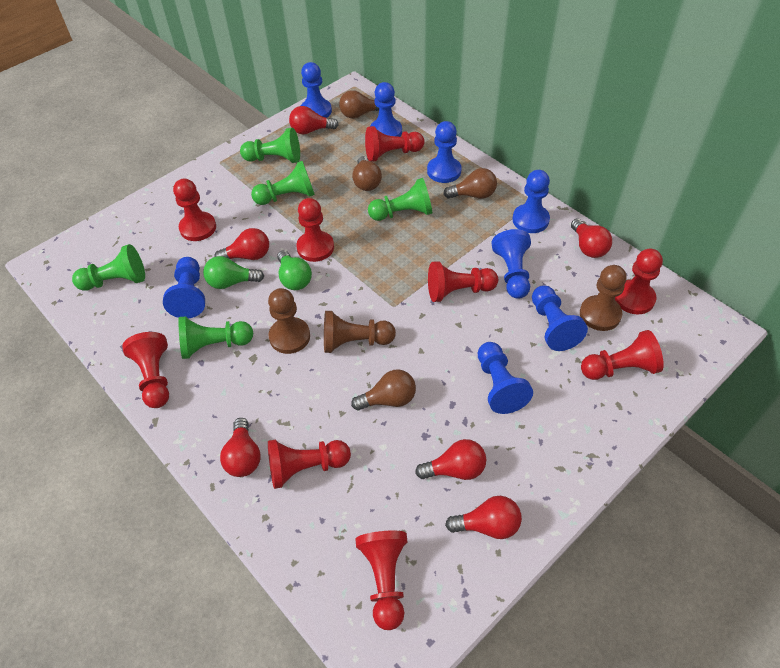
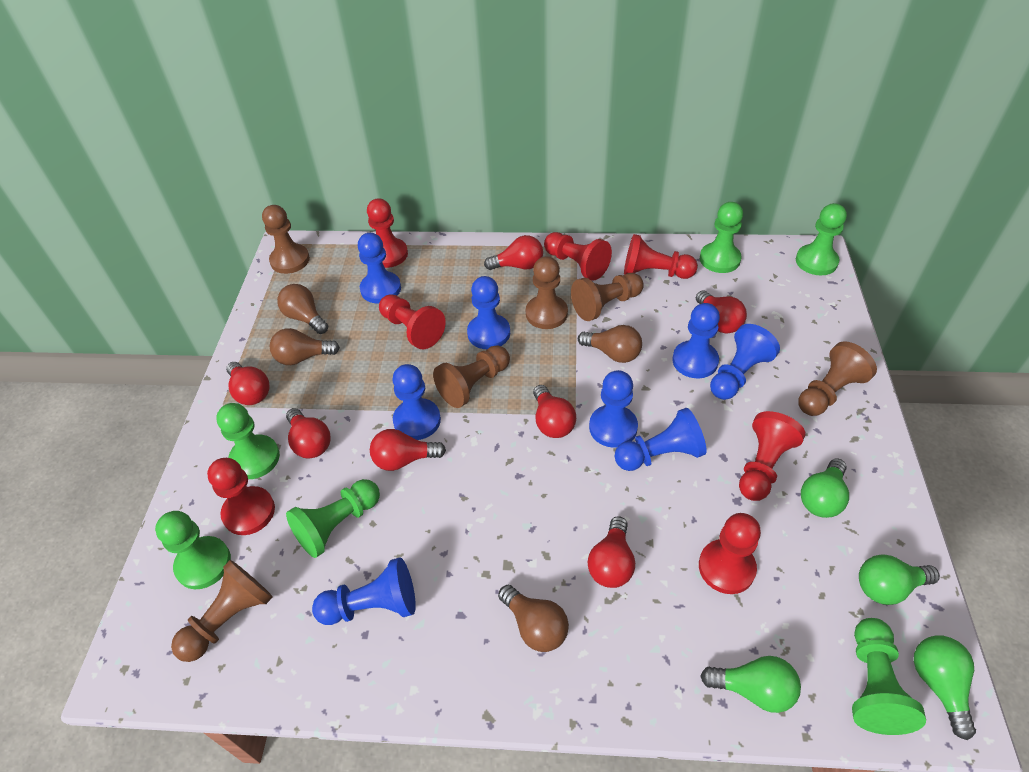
brown pawn: [268,288,310,354] [324,311,396,353] [580,265,627,331] = 3 -> [171,560,273,662] [262,205,310,274] [433,345,510,408] [526,256,568,329] [571,273,644,321] [798,341,877,416] = 6
green light bulb: [203,256,264,289] [277,250,312,290] = 2 -> [700,656,801,713] [801,459,849,518] [859,554,940,605] [914,636,976,740] = 4
green pawn: [72,244,145,291] [179,316,253,359] [240,128,300,163] [251,161,315,205] [368,178,432,221] = 5 -> [155,511,231,589] [216,403,280,479] [286,479,380,558] [700,202,743,273] [796,203,847,275] [852,618,926,735] = 6
red light bulb: [214,228,269,260] [220,418,261,477] [289,106,339,134] [415,439,486,480] [445,496,522,539] [571,219,612,258] = 6 -> [226,362,270,405] [286,408,331,458] [370,429,446,471] [484,235,543,270] [533,385,576,438] [588,516,635,588] [696,291,747,333] = 7
red pawn: [122,332,169,408] [173,179,216,241] [268,440,351,489] [296,198,334,262] [356,531,407,630] [365,126,425,162] [428,261,498,302] [581,330,664,380] [615,248,663,315] = 9 -> [207,458,275,535] [367,198,408,268] [379,294,446,349] [544,232,612,281] [624,234,698,279] [699,513,761,594] [739,411,806,501] = 7

